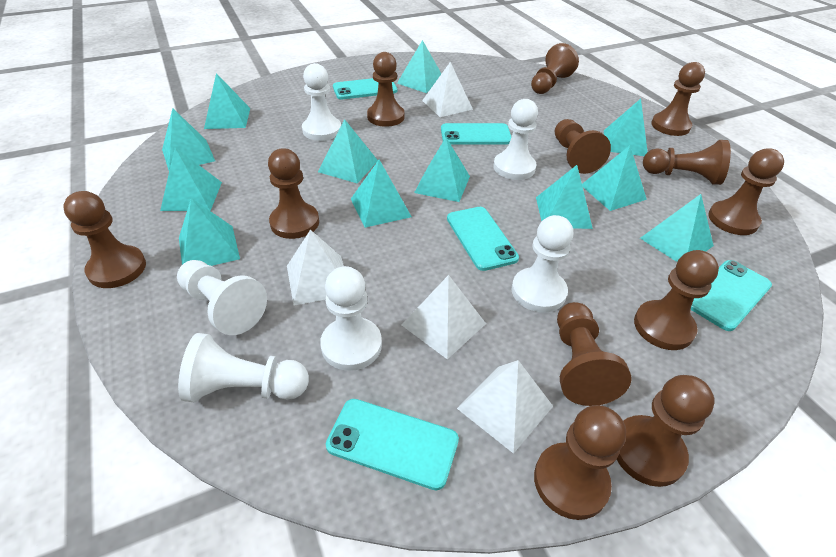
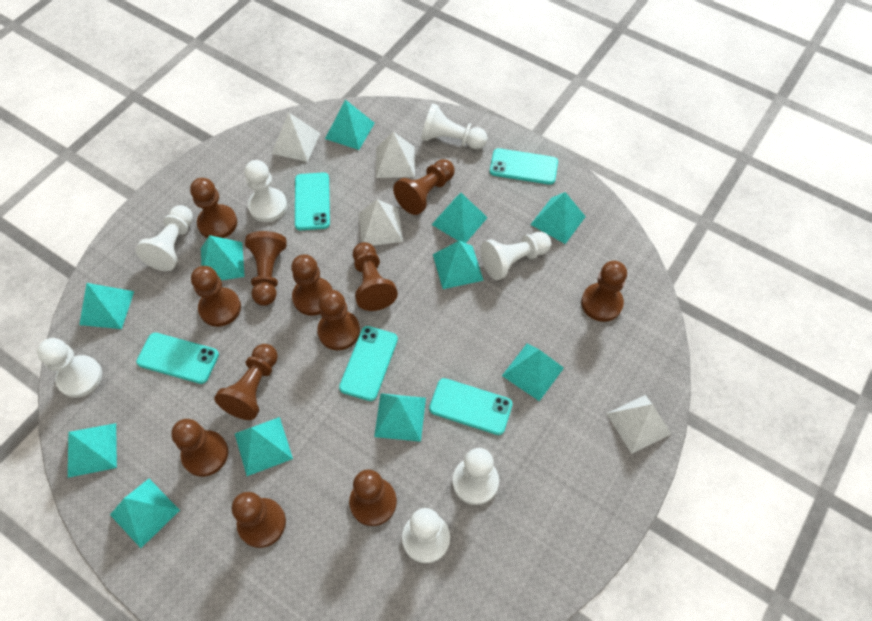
turquoise pyramid: [160,147,222,211] [162,108,215,170] [179,198,240,266] [204,73,250,129] [318,119,378,183] [351,160,412,228] [397,40,441,93] [414,138,470,202] [536,165,593,229] [582,145,647,211] [604,99,648,156] [640,194,714,262] = 12 -> [68,423,117,478] [79,283,134,329] [110,479,180,548] [201,235,245,280] [235,417,293,476] [325,100,375,150] [374,393,426,442] [432,193,488,243] [433,240,484,289] [502,344,564,401] [530,192,586,244] = 11
white pawn: [177,260,267,335] [178,333,309,403] [302,63,341,141] [320,266,382,371] [493,99,538,180] [512,215,574,312] = 6 -> [37,338,102,398] [135,205,193,271] [244,160,287,222] [402,508,450,564] [421,103,488,149] [452,448,499,505] [480,232,551,280] = 7

